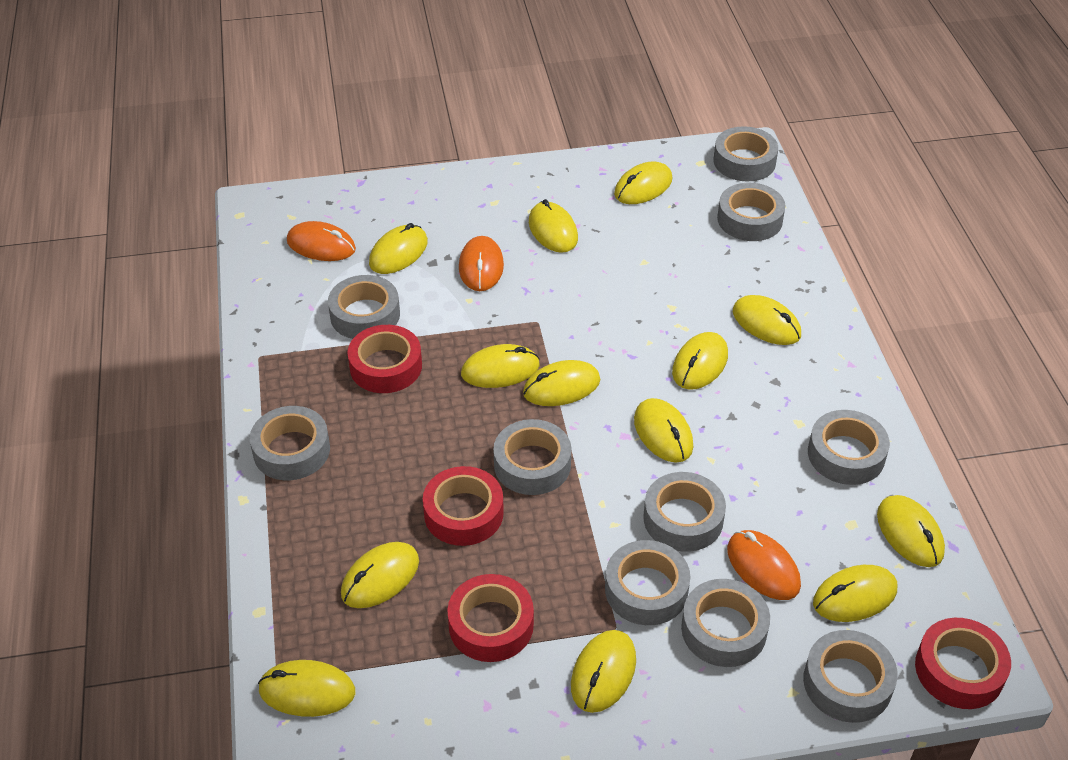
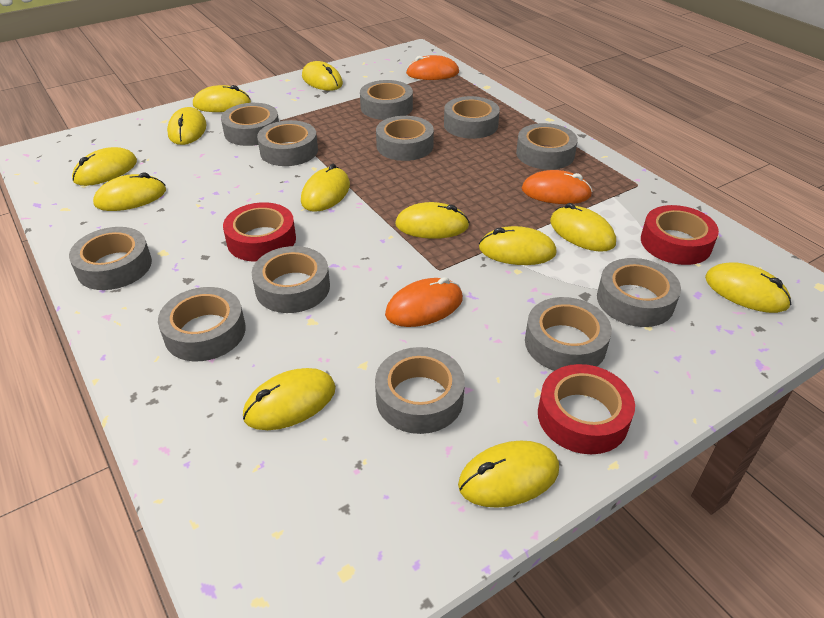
grey tape: [250,406,330,480] [328,275,400,339] [493,419,571,495] [605,540,691,625] [643,472,726,552] [681,579,770,667] [713,126,778,181] [717,183,785,241] [803,630,898,723] [808,410,890,485] = 10 -> [69,227,152,290] [158,287,246,361] [221,103,279,146] [252,246,330,313] [257,120,318,166] [360,80,413,120] [375,347,465,434] [376,116,434,161] [444,96,500,139] [516,123,578,170] [525,297,612,371] [597,258,681,327] = 12
red tape: [347,325,422,393] [423,466,504,546] [447,574,534,662] [915,618,1011,709] = 4 -> [223,202,296,262] [538,364,635,454] [641,205,719,265] = 3
yellow mouse: [258,660,355,717] [341,542,419,608] [369,223,428,274] [461,344,540,388] [523,360,600,406] [529,199,578,253] [571,630,636,713] [614,161,672,204] [634,398,693,463] [672,332,728,390] [733,295,801,345] [813,565,897,622] [877,495,945,567] = 13 -> [72,147,137,186] [93,173,166,211] [167,107,207,145] [193,85,251,112] [243,368,336,430] [301,164,350,212] [302,61,343,91] [395,202,470,239] [458,441,559,508] [479,226,557,265] [550,203,616,252] [705,262,791,313] = 12

